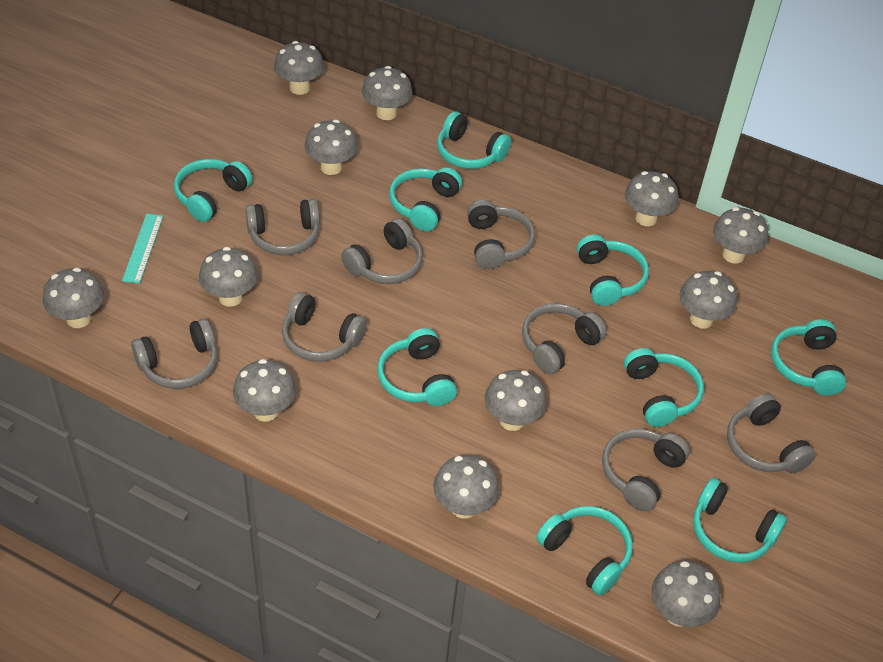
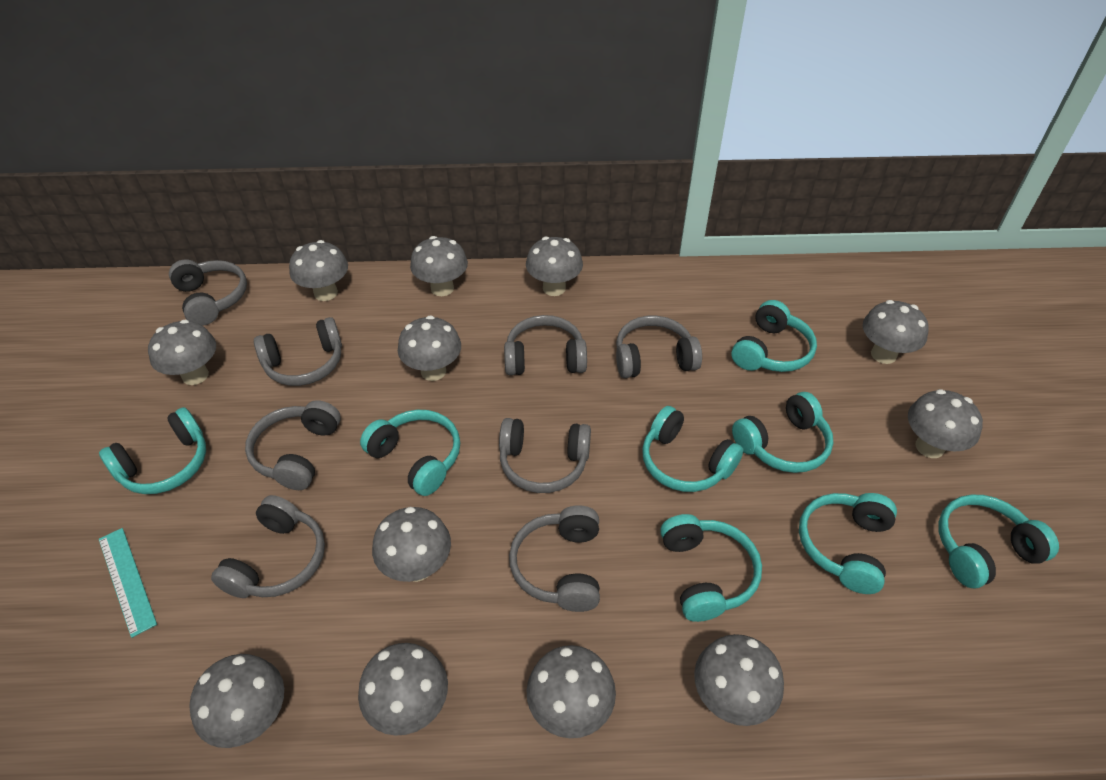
turquoise headphones: [174,159,252,222] [377,328,457,406] [389,167,462,231] [437,111,511,169] [536,506,633,596] [577,235,649,306] [624,348,704,427] [693,478,787,563] [771,319,846,396] = 9 -> [99,407,206,494] [360,410,460,496] [642,406,743,492] [660,514,762,622] [731,300,817,372] [732,392,833,473] [799,493,897,594] [938,495,1059,588] = 8

